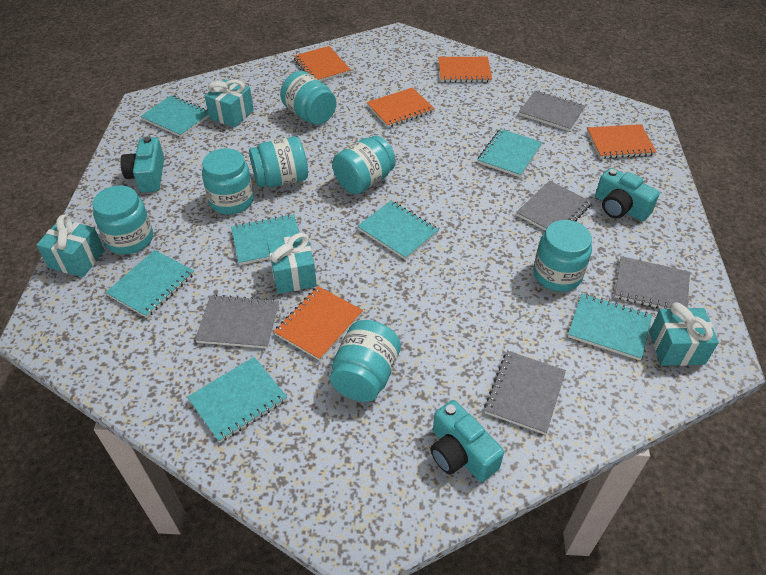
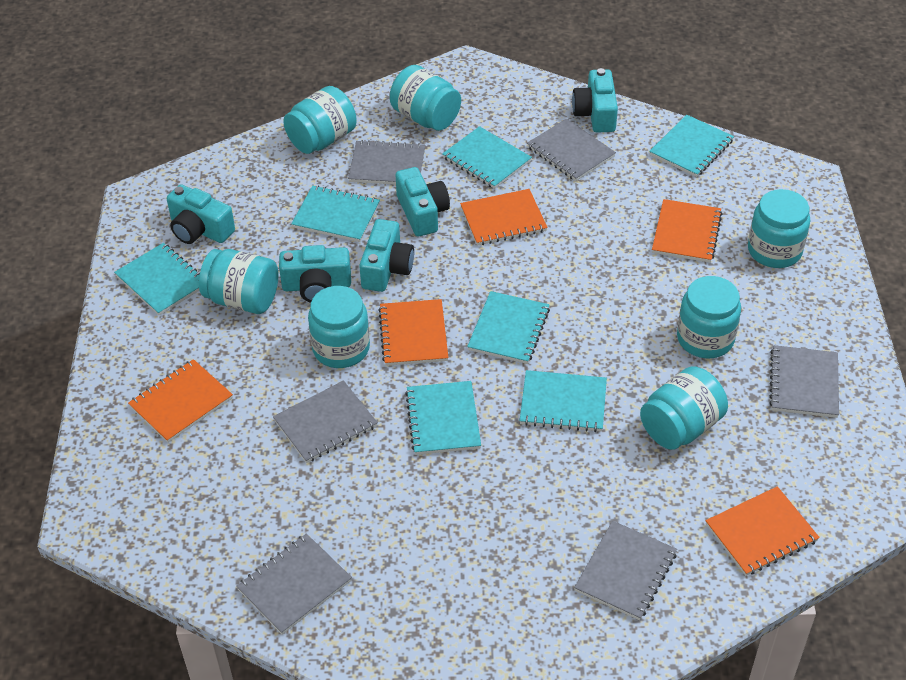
grey notebook: [195,294,279,349] [484,351,566,435] [516,181,592,231] [519,90,585,131] [614,256,690,309] = 5 -> [236,534,352,635] [273,380,378,463] [348,140,425,185] [527,119,616,181] [574,521,677,620] [769,345,839,418] = 6
turquoise camera: [120,136,164,193] [430,400,504,482] [595,168,660,221] = 3 -> [167,184,235,244] [279,245,351,303] [359,219,414,292] [395,167,450,236] [572,68,618,133] = 5
turquoise gift: [36,214,105,277] [205,79,254,127] [267,233,317,294] [649,302,719,366] = 4 -> none = 0

